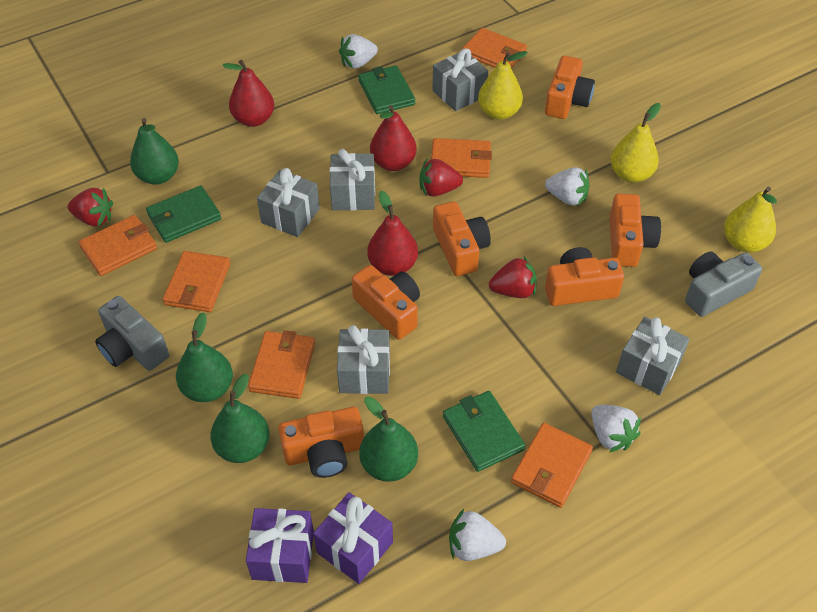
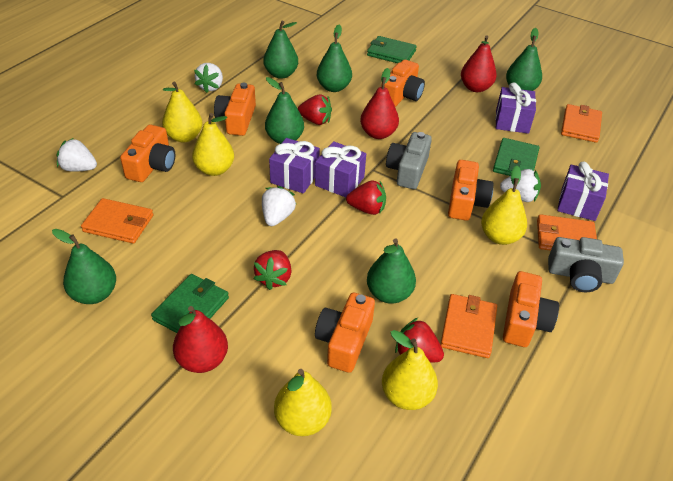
green pear: [130,118,179,185] [176,312,233,402] [210,373,270,463] [359,396,418,482] = 4 -> [52,229,116,304] [263,21,298,79] [265,77,304,144] [317,25,352,92] [367,238,416,304] [506,28,542,91] = 6
grey gift: [257,168,320,237] [330,149,375,211] [337,325,390,394] [432,48,488,111] [616,316,690,395] = 5 -> none = 0
orange wallet: [78,215,157,276] [163,251,230,312] [248,330,315,399] [431,138,492,178] [462,28,527,68] [511,423,593,508] = 6 -> [81,198,153,244] [440,294,497,358] [537,214,597,251] [561,104,602,143] = 4
purple gift: [246,508,314,583] [313,492,393,584] = 2 -> [269,138,320,194] [315,141,366,197] [495,82,536,134] [557,162,609,221] = 4
red strawberry: [68,188,113,226] [420,159,463,196] [489,257,537,298] = 3 -> [253,250,291,290] [298,95,332,125] [346,180,386,215] [395,318,444,362] = 4
yellow pear: [478,51,528,120] [611,103,661,183] [724,186,777,253] = 3 -> [162,81,203,143] [192,113,234,176] [274,369,332,436] [382,330,438,410] [481,166,527,245] = 5

